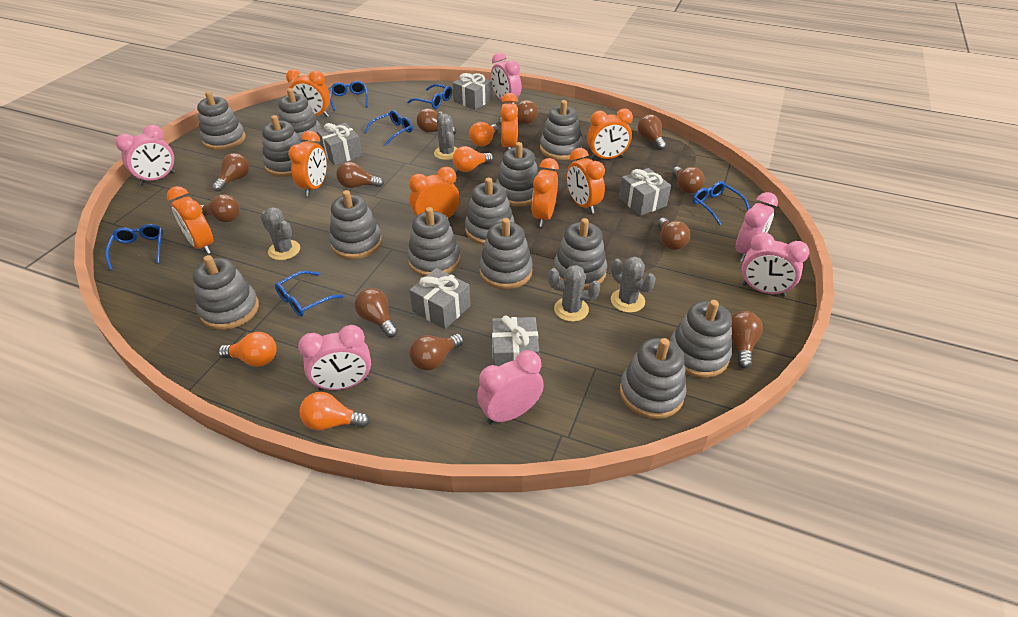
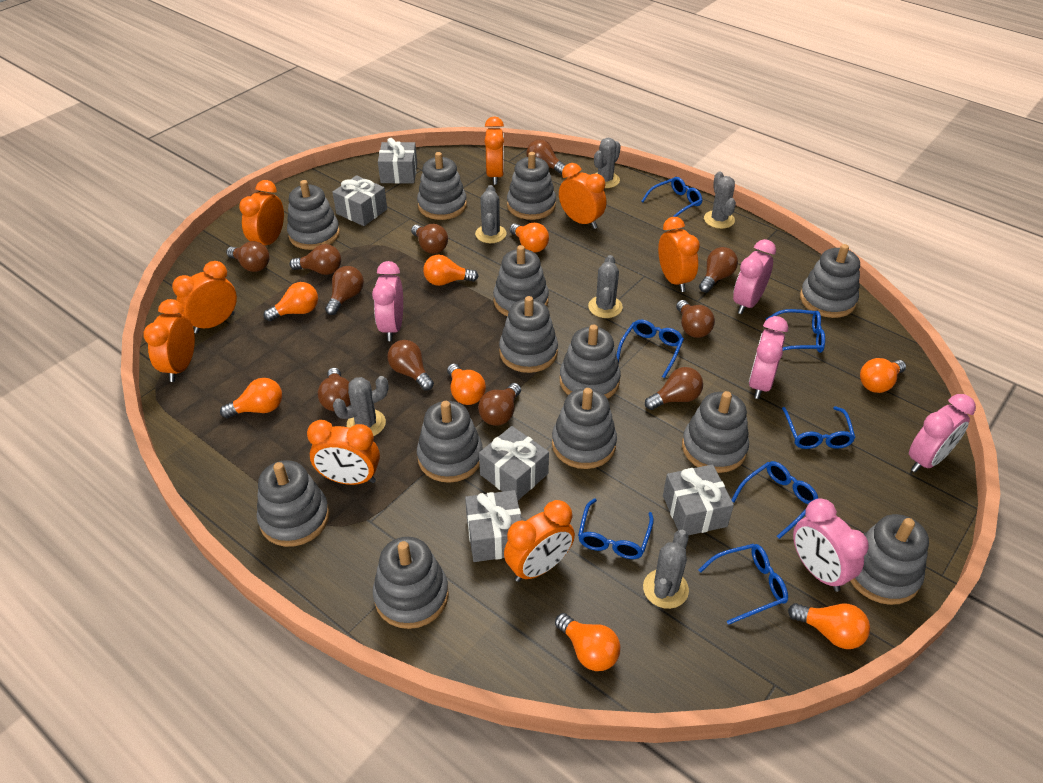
blue glasses: [105,224,163,270] [275,270,344,317] [330,81,368,111] [364,110,413,146] [407,84,452,109] [693,181,750,226] = 6 -> [578,498,654,559] [616,320,684,378] [642,177,703,217] [699,544,788,625] [732,461,818,539] [766,309,825,353] [782,406,855,449] = 7
grey cactus: [260,207,300,260] [434,111,458,160] [548,265,600,322] [611,256,655,313] = 4 -> [333,376,389,436] [475,185,507,243] [588,255,623,318] [594,138,621,188] [643,529,689,609] [704,171,736,229] = 6
orange light bulb: [218,332,277,367] [299,392,370,430] [453,146,493,172] [469,122,499,147] = 4 -> [220,378,282,418] [264,282,318,321] [423,255,479,286] [447,364,486,405] [510,223,549,253] [555,613,620,671] [788,603,870,649] [860,358,906,393] = 8
pink clock: [115,125,175,185] [298,325,371,391] [477,350,544,424] [491,53,521,104] [736,192,778,262] [742,232,809,297] = 6 -> [372,261,403,341] [733,239,776,314] [749,316,788,399] [793,499,869,592] [909,394,976,473] = 5

